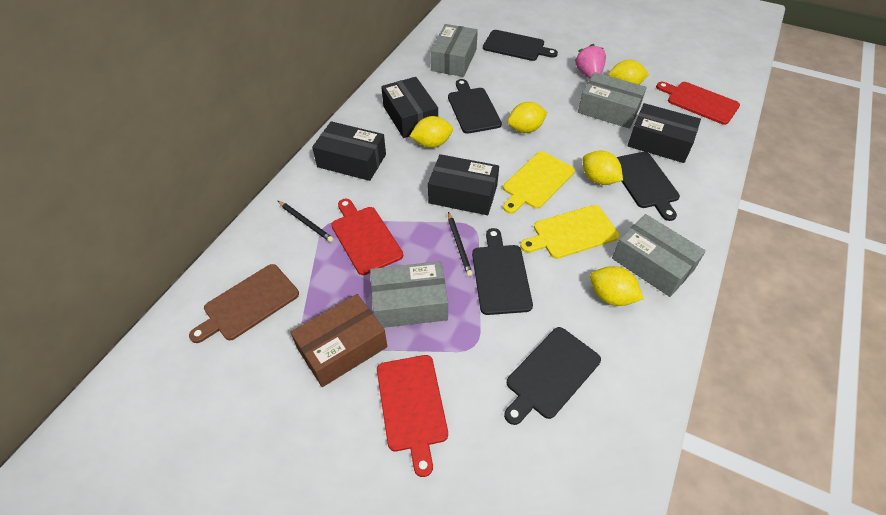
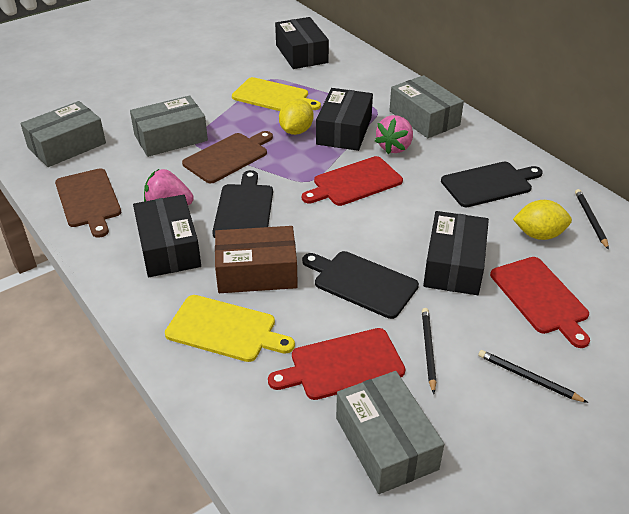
black cutting board: [448,79,502,134] [472,228,533,315] [483,30,558,61] [504,327,601,425] [617,152,680,221] = 5 -> [212,170,273,238] [302,251,419,319] [441,162,543,207] = 3
black pencil: [278,201,334,242] [448,212,473,277] = 2 -> [422,308,436,394] [478,350,588,403] [575,189,609,250] = 3
brown cutting board: [189,264,299,343] = 1 -> [55,168,121,238] [182,131,273,183] = 2
pink strawberry: [575,44,606,78] = 1 -> [144,169,194,205] [375,115,413,154] = 2
yellow lemon: [410,116,453,148] [508,102,547,133] [583,150,623,185] [590,266,644,306] [608,60,649,85] = 5 -> [279,99,313,135] [513,200,572,240] = 2

